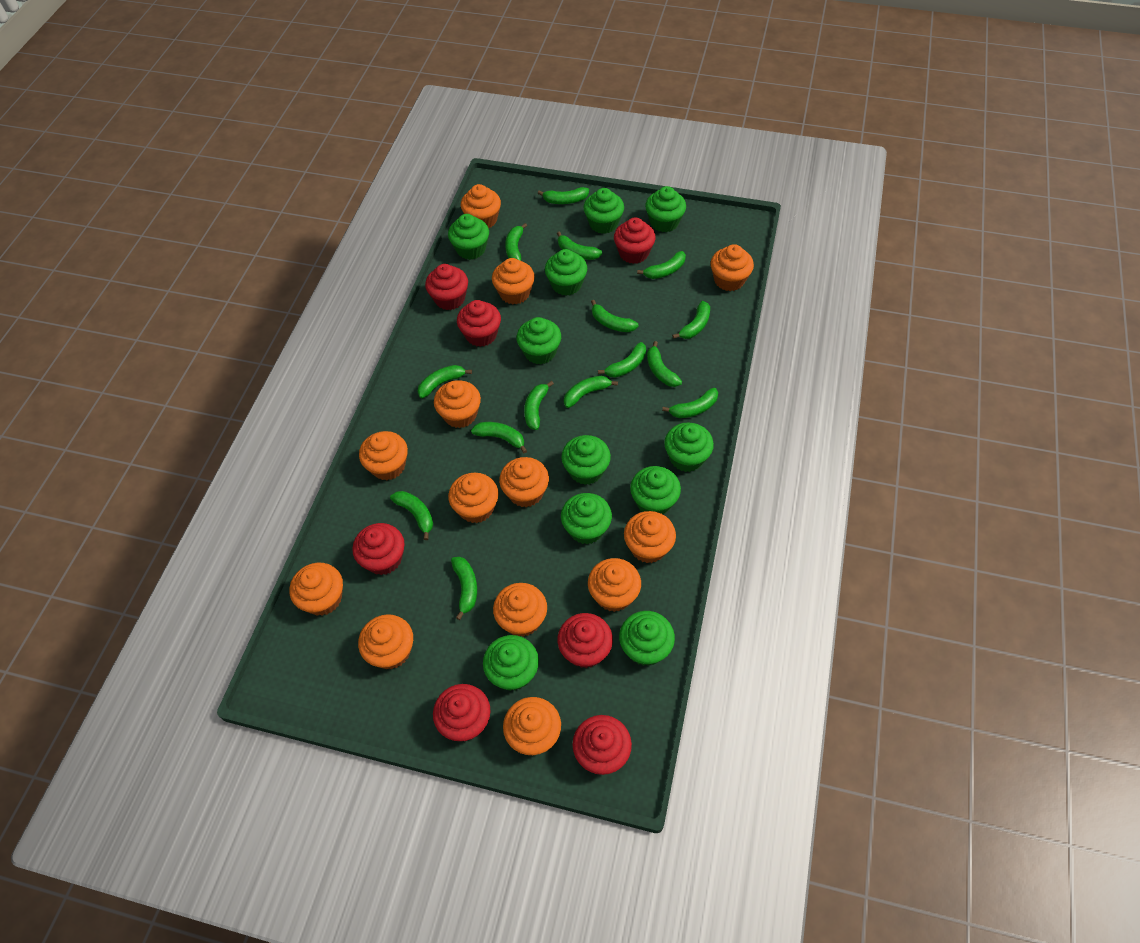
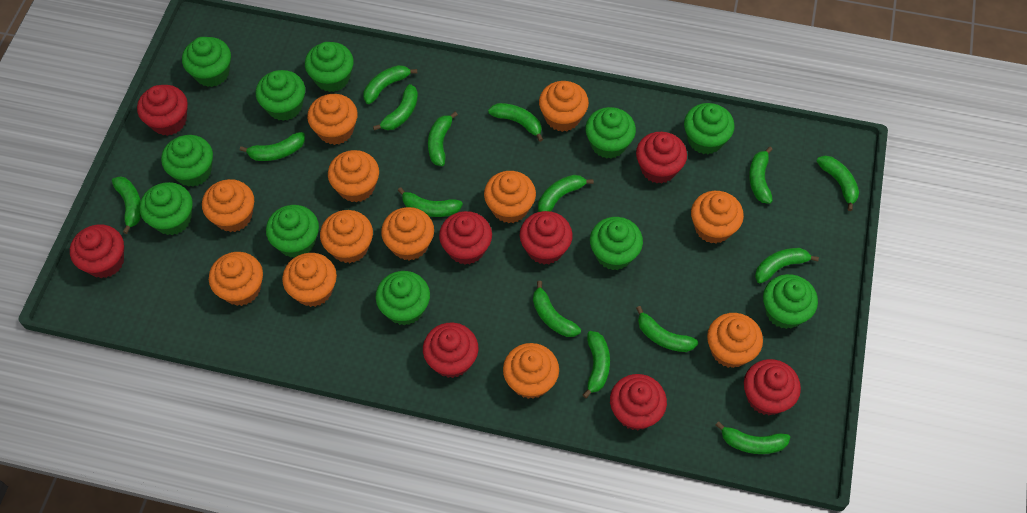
orange cupcake: [289,563,343,616] [358,614,413,669] [359,431,408,480] [434,380,481,428] [448,473,499,523] [461,184,501,228] [492,258,535,305] [493,583,547,637] [499,457,549,507] [503,697,561,755] [588,558,641,612] [624,511,676,563] [711,244,754,291] = 13 -> [202,179,254,232] [209,252,263,306] [282,253,337,307] [307,94,358,145] [320,210,373,263] [328,150,379,203] [381,207,434,261] [484,171,536,223] [503,343,559,399] [539,81,589,132] [691,191,744,244] [707,313,763,368] = 12
red cupcake: [352,523,405,575] [425,264,468,310] [433,684,491,741] [457,300,501,347] [557,613,613,668] [572,715,632,775] [614,217,656,264] = 7 -> [70,224,124,278] [137,85,188,136] [423,323,478,378] [439,211,492,265] [520,211,573,265] [610,374,667,430] [636,132,687,183] [744,359,801,415] = 8

